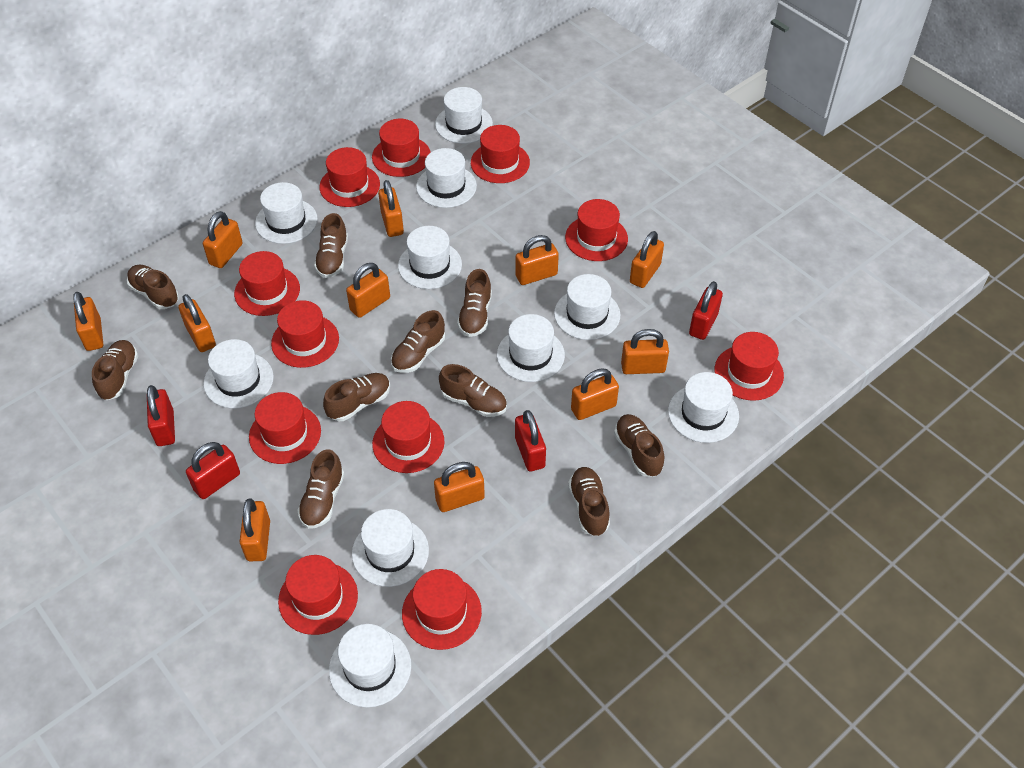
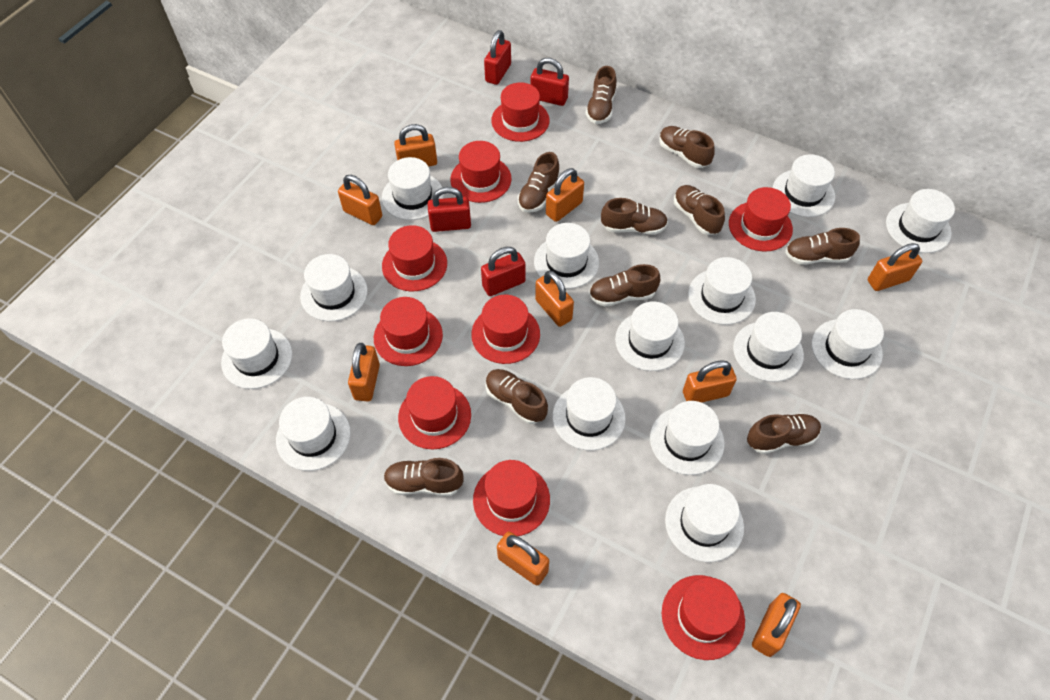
orange padlock: [74,292,103,351] [179,294,216,352] [203,211,243,268] [240,499,270,561] [346,263,390,318] [378,180,404,237] [434,462,485,512] [516,235,559,285] [571,368,619,420] [621,329,669,374] [630,231,664,288] = 11 -> [338,175,382,225] [348,343,380,402] [394,124,437,167] [497,531,549,585] [535,270,574,327] [546,168,584,222] [683,360,737,403] [752,593,801,657] [868,243,922,291] = 9
red hat: [234,251,300,316] [249,392,321,464] [271,300,339,368] [278,555,358,635] [319,147,380,207] [372,119,431,177] [372,401,445,473] [402,569,482,650] [471,125,530,183] [565,199,628,261] [715,332,784,401] = 11 -> [374,297,443,366] [382,225,447,292] [398,376,471,450] [450,141,511,203] [471,295,540,364] [473,460,550,536] [491,82,549,142] [662,575,745,660] [729,187,793,252] = 9
white hat: [204,339,274,408] [255,182,318,244] [329,624,411,707] [352,509,429,587] [398,226,462,289] [416,148,477,208] [435,87,493,144] [497,314,565,382] [554,274,620,340] [668,372,739,443] = 10 -> [221,318,292,389] [276,397,351,471] [300,254,368,321] [382,157,444,220] [534,223,599,289] [553,377,626,450] [615,301,685,371] [650,401,725,475] [665,484,744,562] [688,257,756,325] [733,312,804,382] [773,154,835,217] [812,309,884,379] [886,189,955,253] = 14

